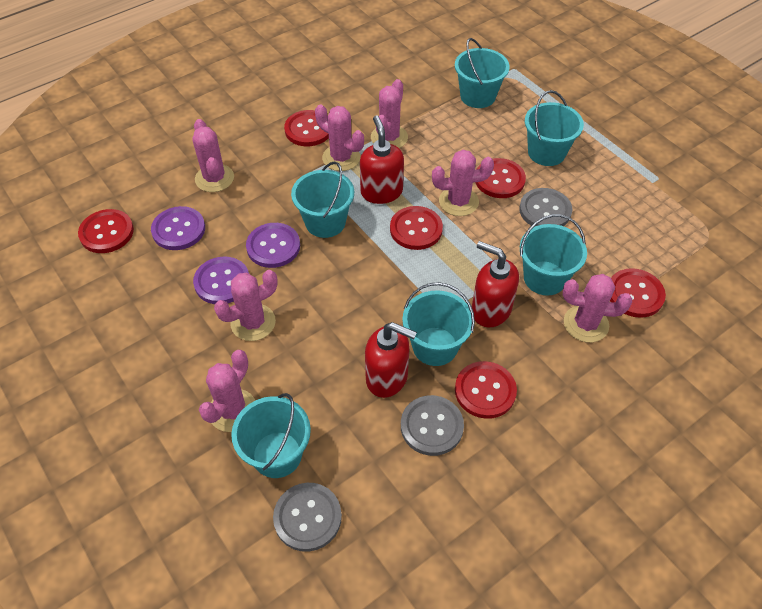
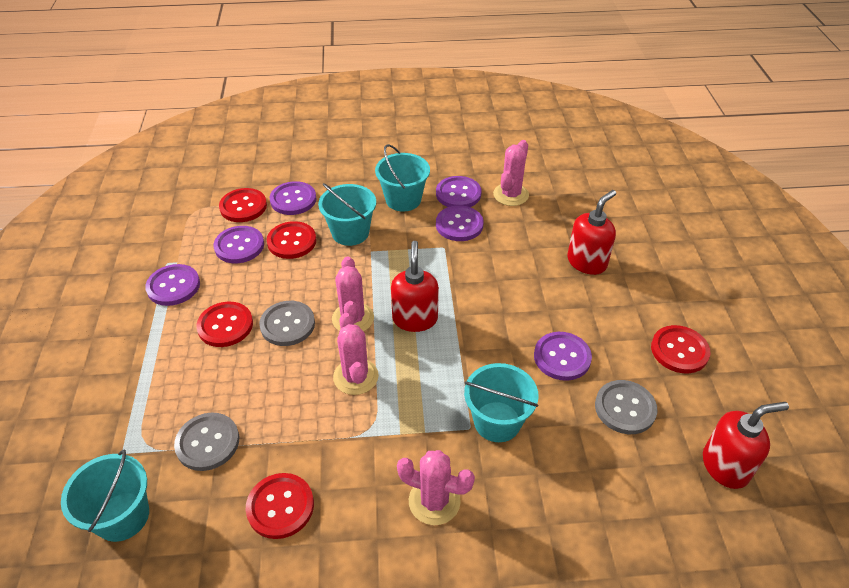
pink cactus: [193,119,234,192] [199,350,255,432] [214,270,278,341] [315,104,364,171] [371,79,408,148] [432,150,494,216] [563,274,632,342] = 7 -> [332,256,374,331] [333,313,379,395] [397,450,475,525] [493,140,529,206] = 4
purple button: [151,206,205,250] [193,256,249,304] [246,223,300,268] = 3 -> [145,264,200,306] [214,226,264,263] [270,181,316,215] [436,176,481,207] [436,205,483,241] [534,332,592,381] = 6
red button: [78,209,134,253] [284,110,329,146] [390,206,443,250] [455,361,517,419] [475,158,526,198] [610,268,666,318] = 6 -> [196,302,253,347] [219,188,267,222] [246,473,314,539] [267,221,316,259] [651,325,710,373] = 5
turquoise bucket: [231,393,311,478] [291,161,354,238] [402,282,475,366] [455,38,510,108] [520,214,587,295] [525,90,584,166] = 6 -> [61,450,149,542] [318,183,376,246] [375,144,430,212] [464,363,539,442] = 4

